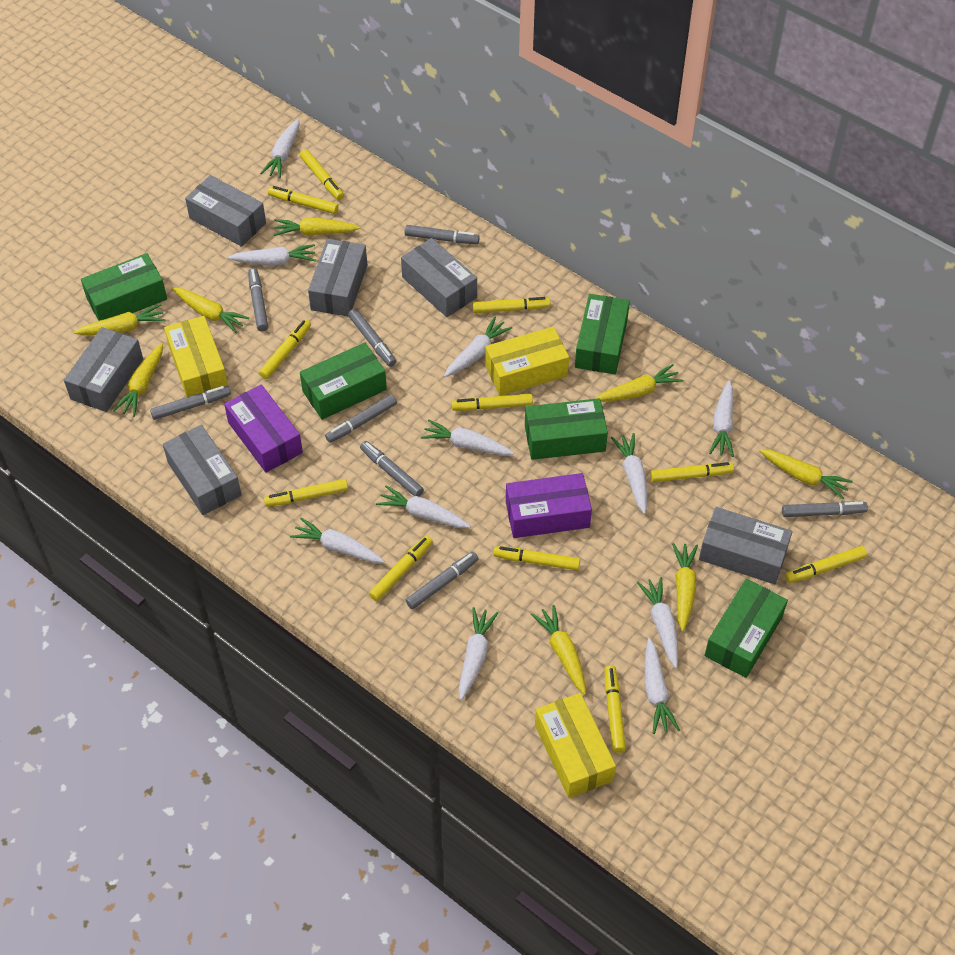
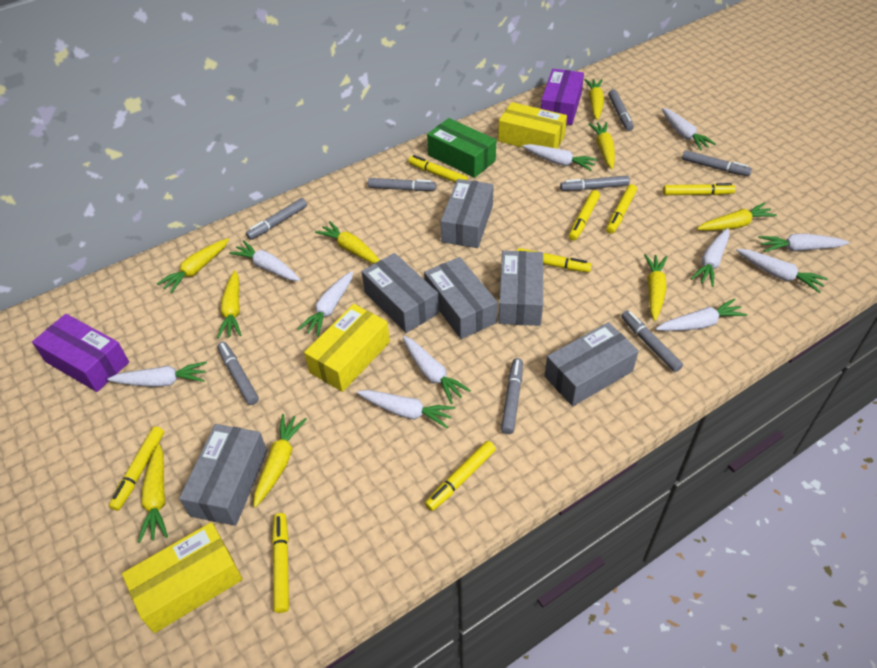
green box: [81,253,167,321] [300,343,387,420] [525,398,608,460] [575,294,630,374] [705,579,788,678] = 5 -> [427,118,496,178] = 1
yellow carrot: [74,304,166,335] [113,344,163,417] [172,287,249,333] [273,218,360,236] [531,605,586,695] [595,364,683,402] [672,543,698,632] [759,449,853,499] = 8 -> [138,444,168,543] [156,238,229,293] [217,270,241,339] [254,414,307,508] [315,221,380,264] [585,79,604,120] [589,122,615,169] [644,254,667,321] [697,202,777,231] = 9
yellow marker: [259,319,311,379] [264,479,348,507] [268,186,339,214] [300,149,344,200] [369,536,433,601] [451,394,533,411] [473,297,550,313] [493,546,580,570] [605,665,626,753] [650,462,734,482] [785,546,867,583] = 11 -> [109,426,164,511] [272,513,289,613] [408,155,468,183] [425,441,496,511] [517,248,592,273] [569,190,600,241] [606,184,637,234] [663,183,736,195] = 8

